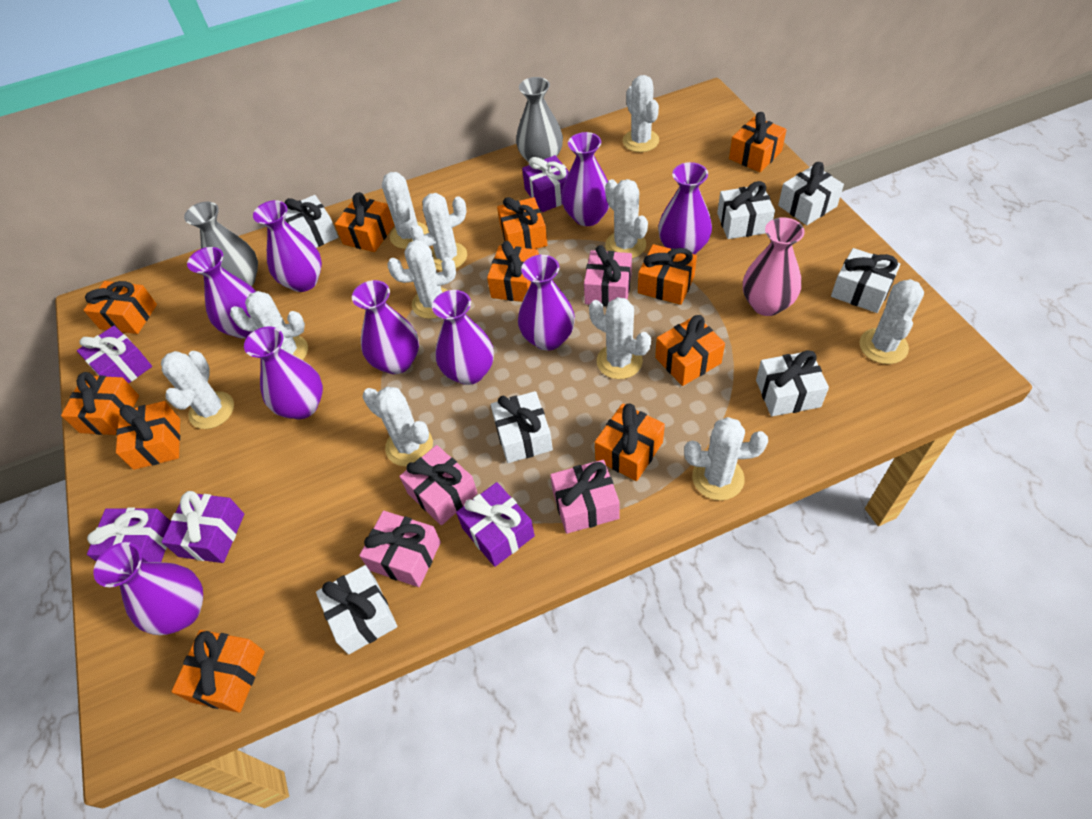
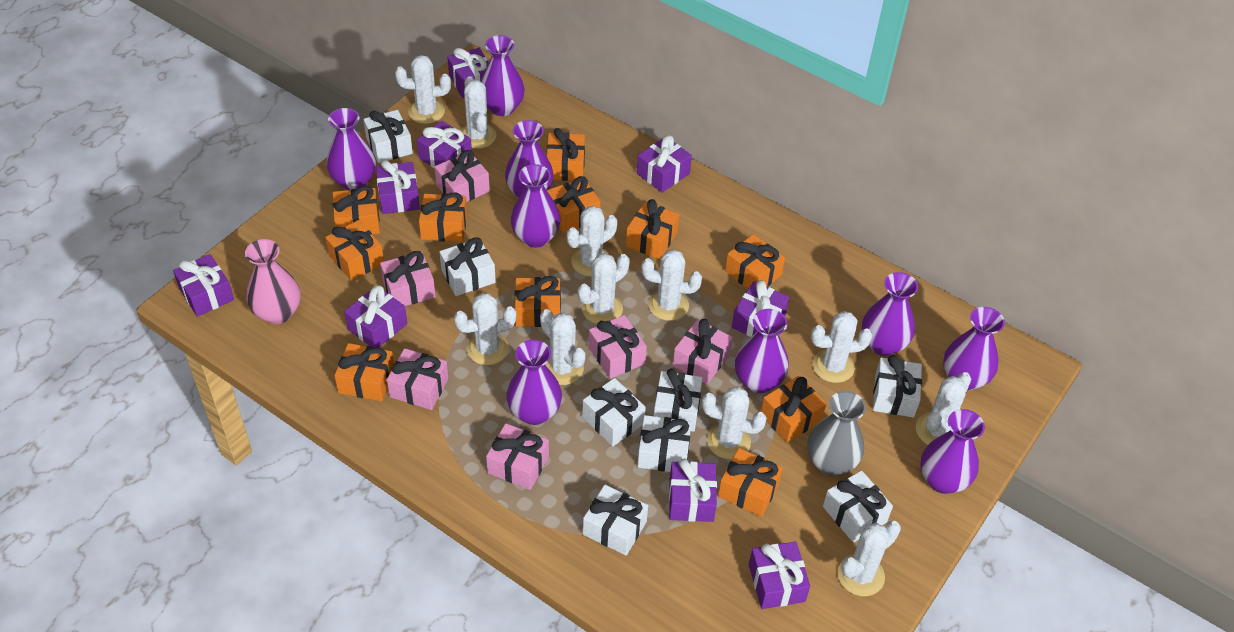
grey vase: [184,202,258,287] [516,77,563,163] = 2 -> [808,391,866,476] = 1
pink gift: [359,511,441,587] [399,445,477,525] [550,460,620,534] [584,245,632,306] = 4 -> [380,251,436,306] [387,348,449,410] [434,150,490,202] [486,423,549,490] [589,315,647,379] [673,319,733,384] = 6
purple gift: [77,326,152,384] [87,508,171,562] [161,491,244,563] [456,482,535,567] [522,155,569,212] = 5 -> [173,254,234,317] [344,285,407,348] [376,160,420,214] [417,121,472,169] [447,48,489,98] [637,135,692,193] [669,459,717,522] [732,280,789,337] [749,542,810,609] = 9
white gift: [285,195,338,248] [316,565,398,655] [491,391,553,463] [717,181,775,239] [756,350,829,416] [778,162,844,225] [831,248,900,313] = 7 -> [363,110,413,163] [440,237,496,296] [582,378,646,446] [583,485,648,556] [637,415,691,472] [654,368,703,432] [823,470,893,542] [873,355,922,417] = 8

